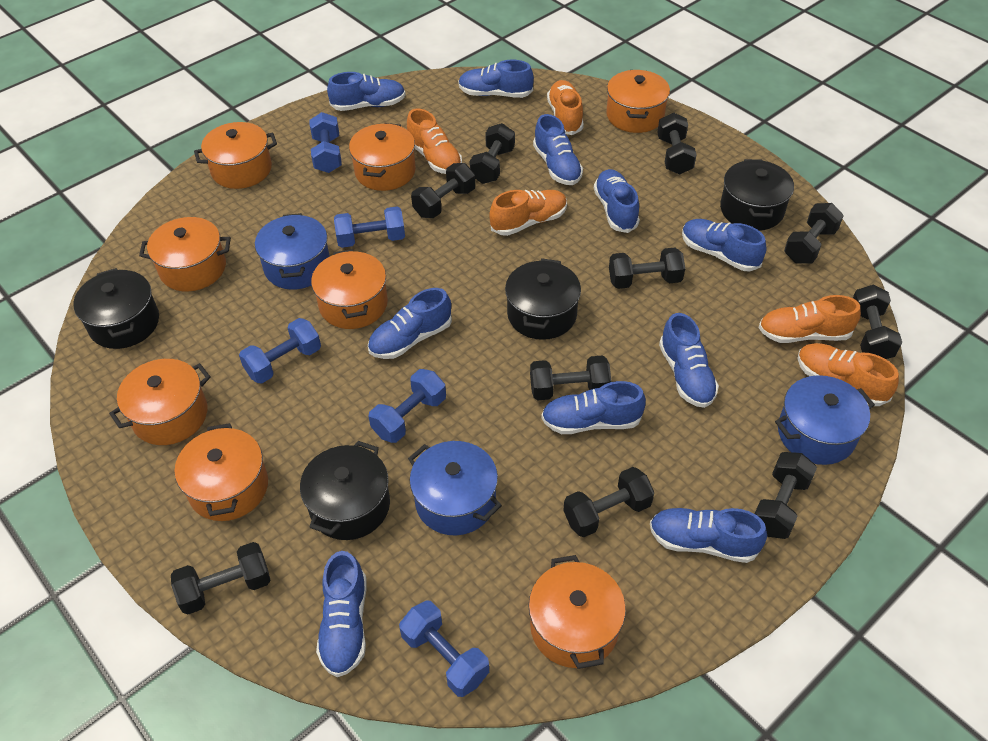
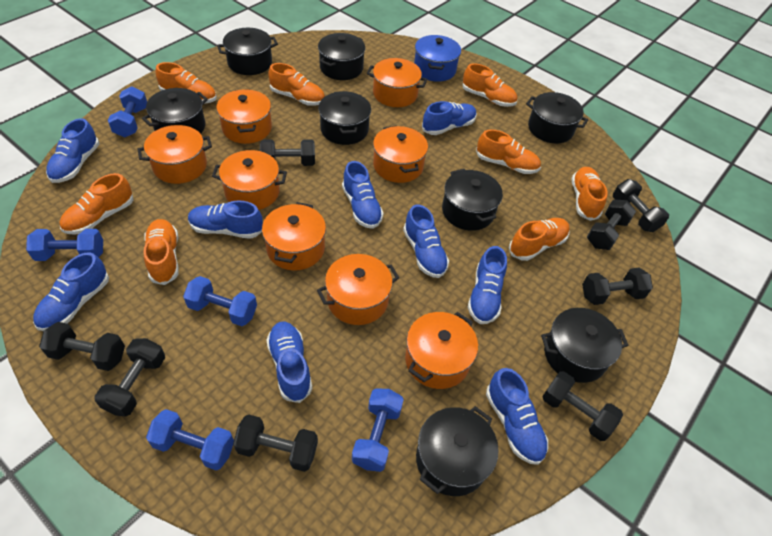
black dumbbell: [171,542,271,614] [411,163,475,218] [469,123,515,184] [530,355,611,400] [563,467,654,537] [609,247,685,289] [657,113,697,174] [755,452,817,539] [784,203,844,264] [853,285,902,359] = 10 -> [39,322,125,371] [94,338,165,416] [233,414,318,472] [260,139,315,166] [542,371,623,441] [582,268,653,305] [587,199,636,250] [613,179,669,232] = 8
black pot: [73,268,159,349] [300,441,390,540] [505,258,581,340] [720,159,794,231] = 4 -> [142,88,208,134] [217,28,278,75] [318,33,365,80] [319,91,371,145] [416,406,499,496] [442,169,503,231] [526,92,588,144] [541,308,629,383] = 8
blue pot: [255,213,330,290] [408,441,502,535] [775,375,875,465] = 3 -> [414,35,461,82] = 1
blue shoe: [316,551,367,677] [327,72,406,111] [368,288,452,359] [458,60,534,98] [533,114,583,185] [541,381,646,434] [594,169,640,233] [650,508,767,563] [659,313,719,408] [682,219,767,271] = 10 -> [33,252,109,331] [46,118,99,183] [188,201,263,239] [266,322,312,403] [342,161,384,229] [403,205,449,278] [422,101,477,135] [468,246,507,324] [486,368,548,465] = 9
orange shoe: [407,109,462,174] [489,190,567,236] [547,80,584,135] [758,295,861,343] [797,343,899,406] = 5 -> [60,173,133,235] [144,219,179,285] [156,62,217,104] [268,63,325,106] [463,63,517,107] [476,129,541,174] [509,218,570,261] [571,167,608,221] = 8

